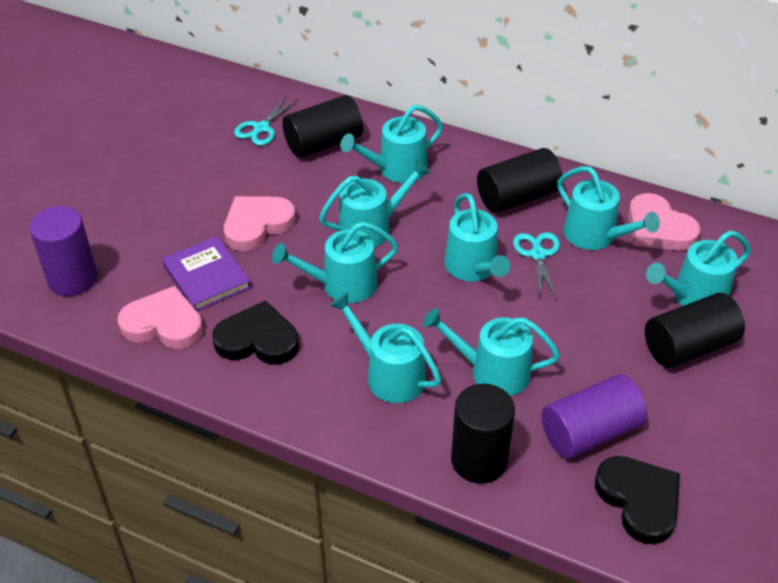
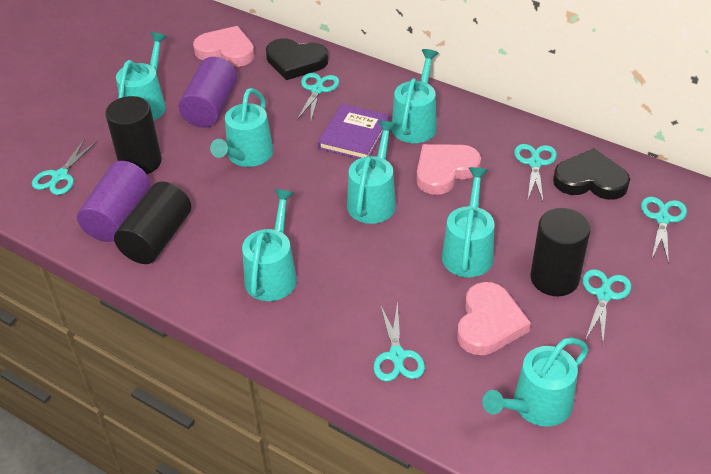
black cylinder: [282,95,363,158] [451,384,515,484] [477,148,562,213] [645,293,745,368] = 4 -> [105,96,162,174] [114,181,191,264] [531,208,591,296] = 3
turquoise scissors: [234,95,298,146] [513,232,560,300] = 2 -> [32,139,97,195] [297,73,339,121] [373,301,425,382] [514,144,557,201] [583,269,631,343] [641,197,687,264] = 6
turquoise watering can: [272,222,398,303] [319,159,431,247] [330,292,441,403] [340,104,443,183] [423,308,560,396] [444,193,510,281] [557,166,660,250] [646,231,751,306] = 8 -> [116,32,167,121] [210,88,274,167] [242,189,297,301] [347,120,397,224] [392,49,438,143] [442,167,494,277] [483,338,589,427] = 7

